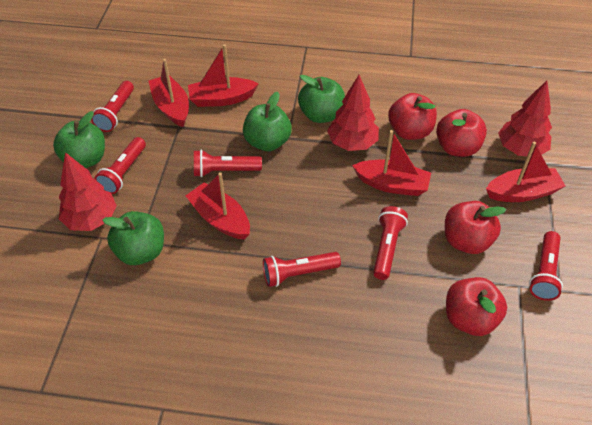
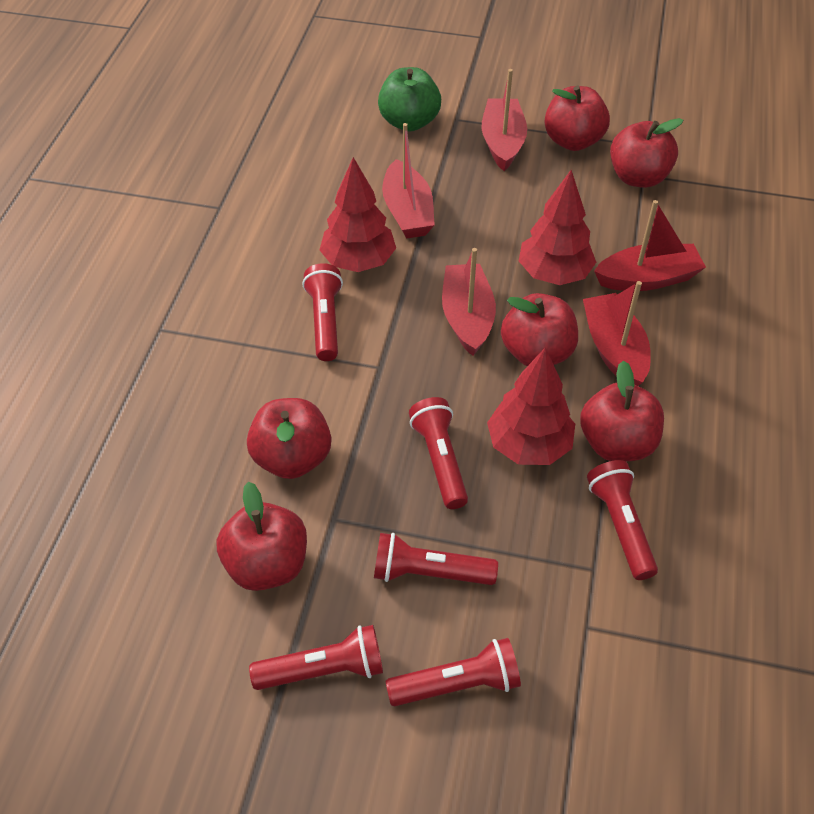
green apple: [53,111,105,168] [102,211,164,265] [243,92,292,151] [298,75,345,123] = 4 -> [378,67,441,132] = 1
red apple: [388,93,437,140] [436,109,487,157] [445,201,506,254] [446,277,507,336] = 4 -> [217,482,307,591] [247,398,331,479] [501,293,578,366] [544,86,610,151] [580,361,664,462] [610,118,683,188] = 6

